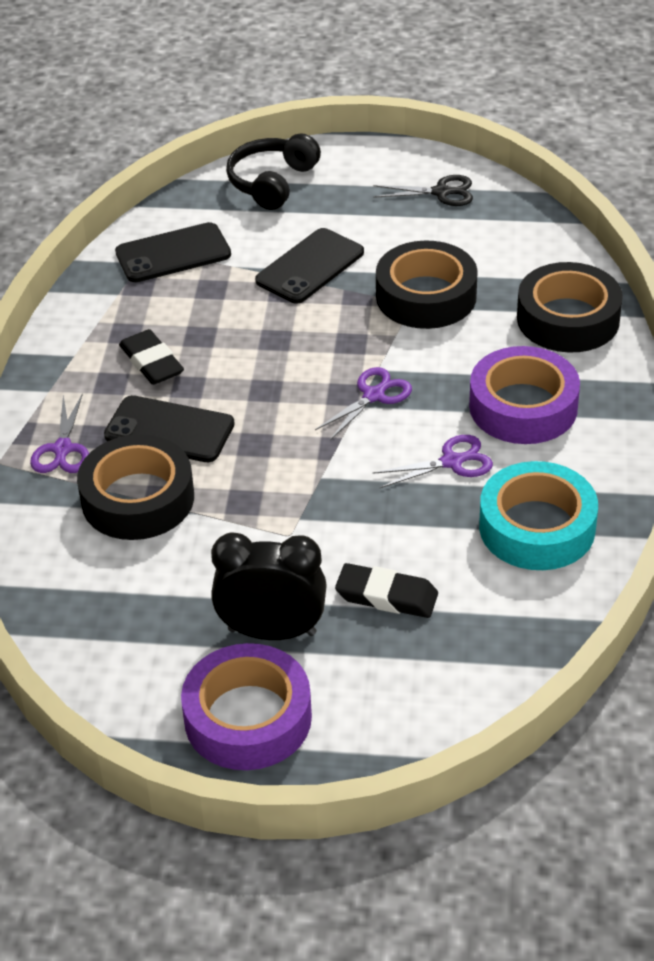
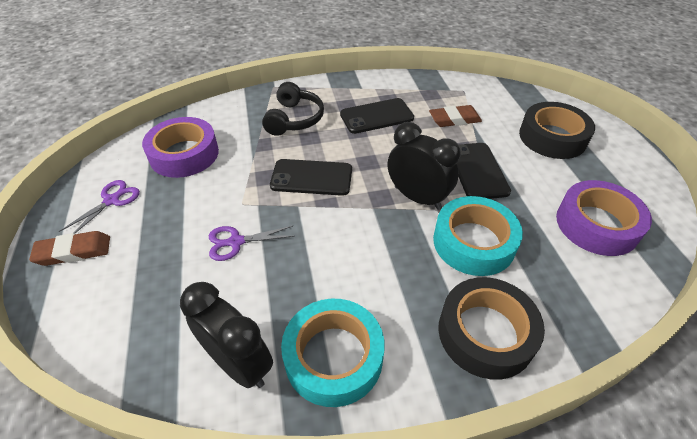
black clock: [211,532,327,640] = 1 -> [180,282,273,388] [388,122,461,210] = 2
black eraser: [119,329,184,385] [335,563,438,618] = 2 -> none = 0
black scissors: [373,175,473,206] = 1 -> none = 0
black tape: [77,434,194,540] [376,241,478,329] [517,262,623,353] = 3 -> [438,277,545,380] [519,102,595,159] = 2
brown eraser: none = 0 -> [29,231,110,266] [429,105,482,127] = 2
purple scissors: [30,393,89,473] [315,367,412,440] [372,435,493,488] = 3 -> [58,180,140,234] [209,226,295,261] = 2
turquoise tape: [479,461,598,570] = 1 -> [281,299,385,407] [433,196,523,276] = 2

